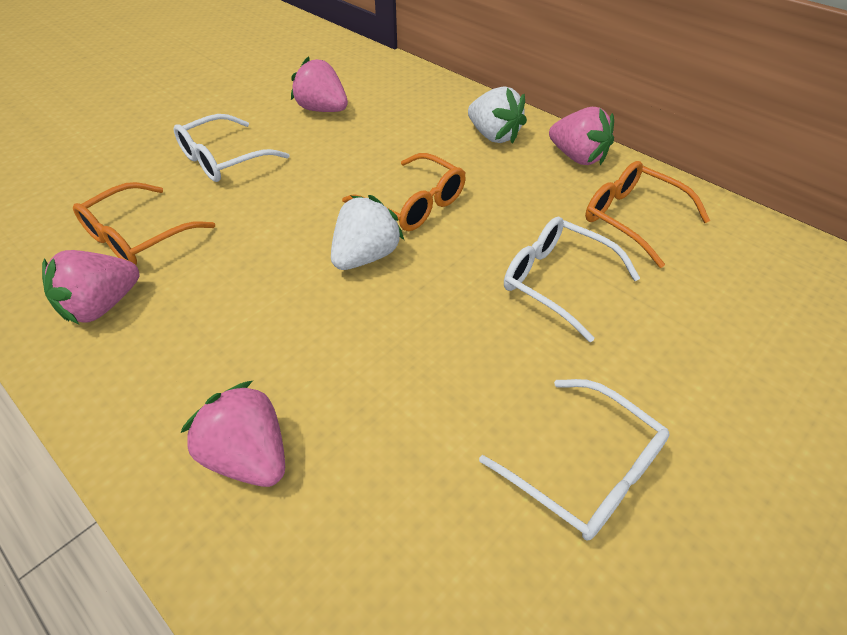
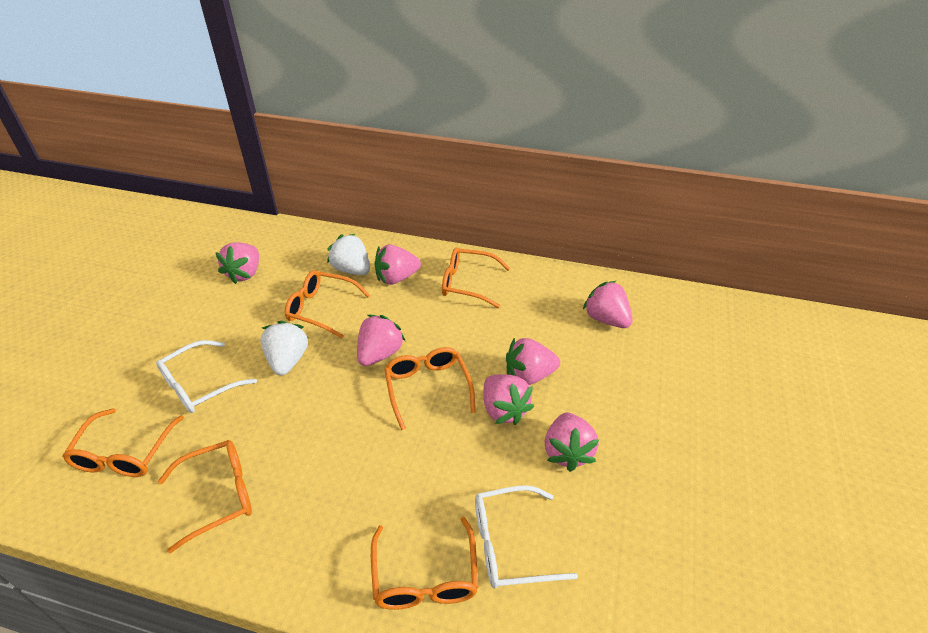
orange glasses: [73,182,215,265] [342,153,466,231] [585,161,710,268] = 3 -> [62,408,184,477] [158,440,252,553] [285,270,371,338] [371,517,478,610] [384,347,476,430] [442,247,510,308] = 6
pink strawberry: [42,250,139,324] [180,381,285,487] [291,57,348,112] [549,107,614,165] = 4 -> [215,243,259,284] [357,315,405,366] [374,244,421,285] [483,374,534,425] [506,337,560,385] [544,412,599,472] [583,281,632,328] = 7
white glasses: [174,114,289,182] [479,379,670,540] [504,217,640,343] = 3 -> [156,340,257,413] [475,485,578,589] = 2

